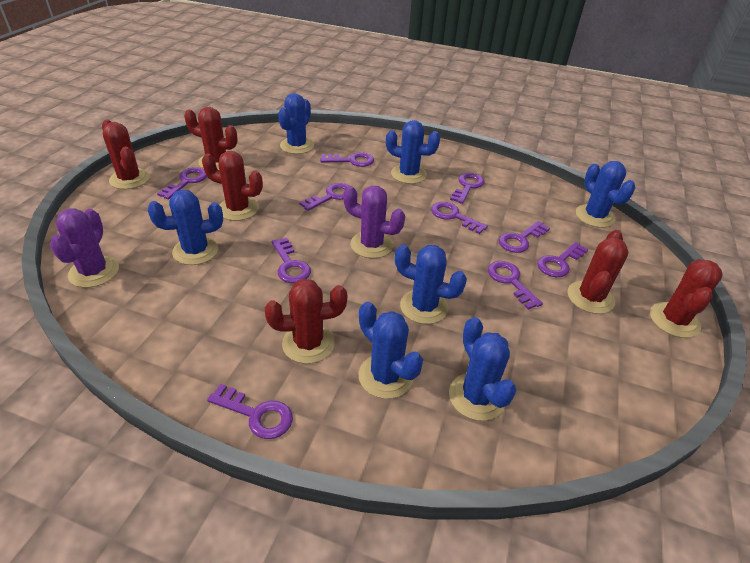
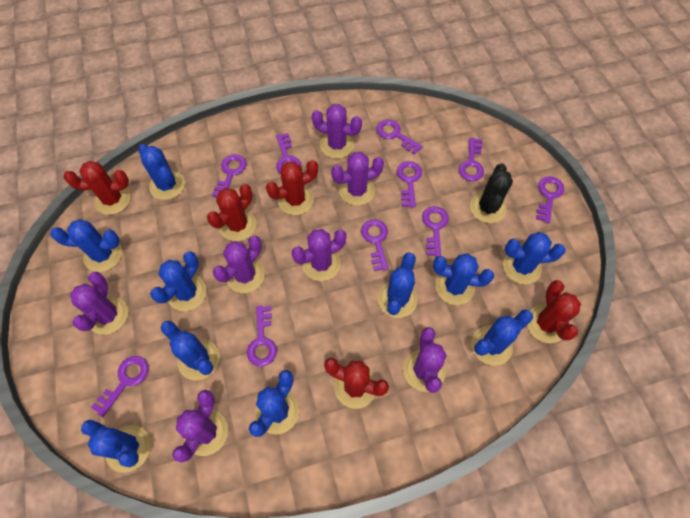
black cactus: none = 0 -> [470,163,513,223] = 1
blue cactus: [148,190,223,265] [278,93,314,154] [359,302,423,399] [386,120,440,184] [395,244,467,324] [449,317,517,421] [576,161,636,228] = 7 -> [50,219,122,272] [81,420,151,473] [138,144,185,200] [150,251,207,311] [161,321,220,381] [249,370,299,437] [378,252,418,318] [433,253,494,305] [471,309,533,366] [503,232,566,285] = 10
purple cactus: [50,208,119,288] [343,186,405,258] = 2 -> [70,272,128,335] [172,390,228,462] [213,236,265,293] [291,229,346,281] [312,104,362,159] [331,152,384,206] [403,327,446,393] = 7
red cactus: [102,120,150,189] [184,107,238,170] [202,151,263,221] [265,279,347,364] [567,230,629,314] [650,259,723,338] = 6 -> [64,161,131,215] [207,184,256,241] [266,160,318,215] [324,358,389,409] [527,280,581,343] = 5

